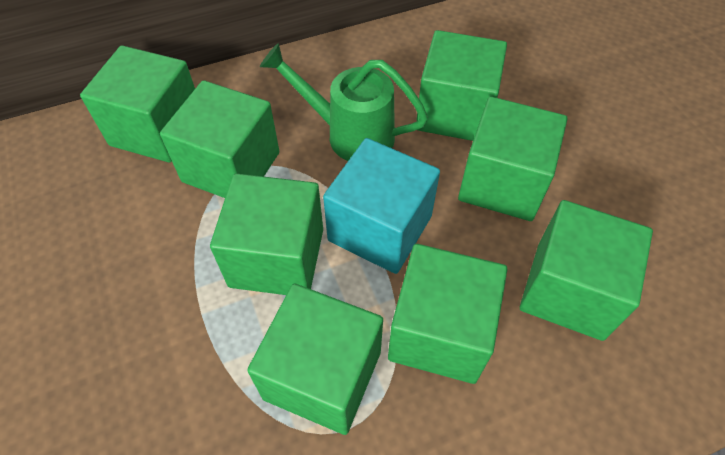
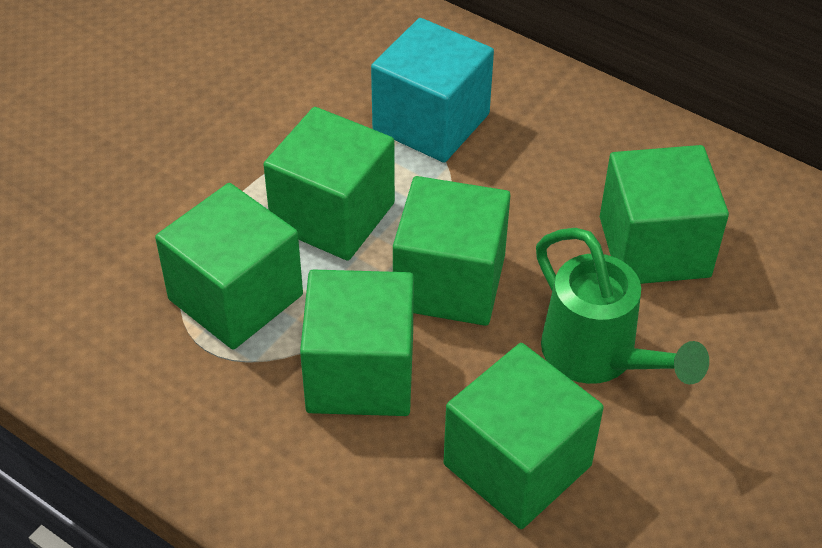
green cube: [80,45,195,163] [160,80,279,198] [210,173,323,295] [247,283,383,435] [388,244,507,384] [416,30,507,141] [458,96,567,221] [520,200,653,341] = 8 -> [155,183,303,350] [263,107,395,261] [300,269,414,416] [393,176,511,326] [444,343,604,529] [600,145,729,284] = 6

